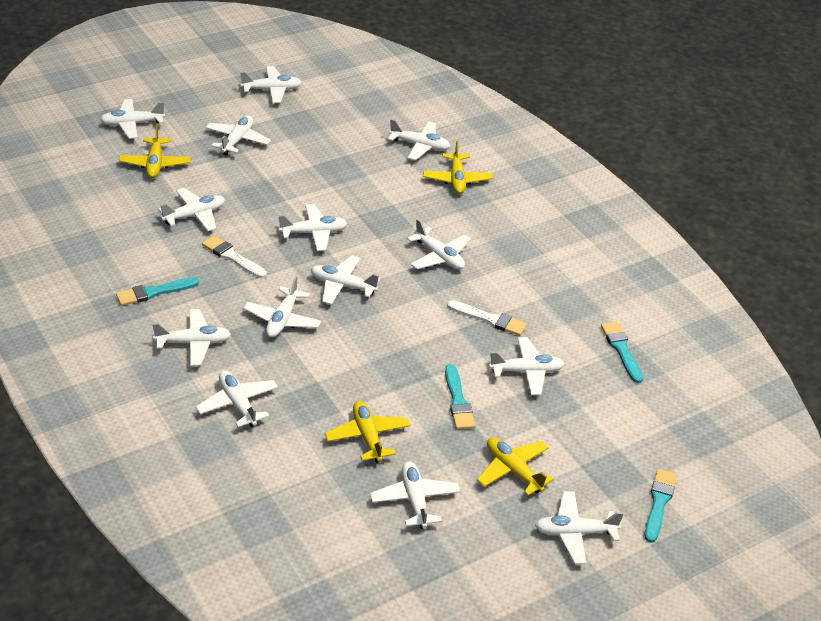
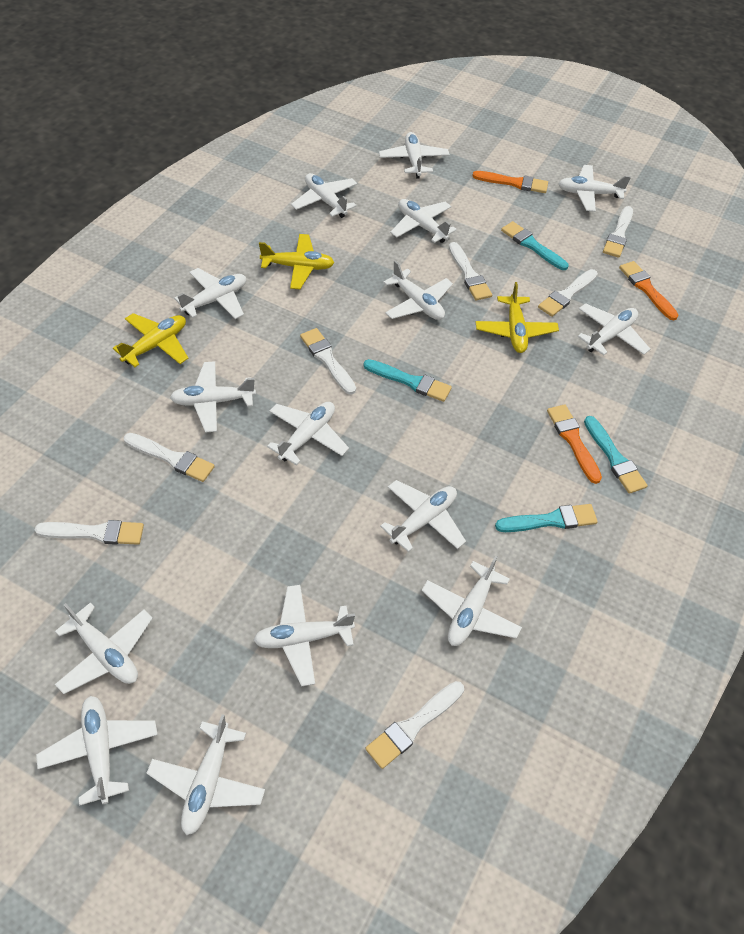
orange brush: none = 0 -> [472,171,548,193] [547,404,602,484] [619,261,678,320] = 3
white brush: [202,235,267,278] [447,300,527,336] = 2 -> [35,520,144,545] [124,433,215,482] [300,328,356,395] [366,681,464,769] [449,242,492,300] [538,269,598,317] [603,206,633,258] = 7
white plane: [100,99,165,139] [152,309,231,366] [158,188,225,231] [196,371,278,427] [205,116,271,155] [240,66,302,103] [243,276,321,338] [278,204,347,251] [311,255,381,305] [370,461,460,529] [388,119,450,160] [407,219,471,269] [489,337,565,395] [535,491,624,564] = 14 -> [36,696,158,805] [55,602,153,694] [147,714,265,835] [170,361,256,433] [174,268,246,319] [253,585,355,686] [267,402,349,465] [291,173,357,218] [379,132,450,179] [380,480,466,552] [383,260,453,320] [390,199,457,243] [422,556,522,646] [558,165,631,212] [577,303,650,355] = 15
yellow plane: [119,125,190,178] [325,401,410,463] [423,141,493,194] [477,437,554,496] = 4 -> [113,313,189,367] [259,234,335,289] [476,282,559,353] = 3

